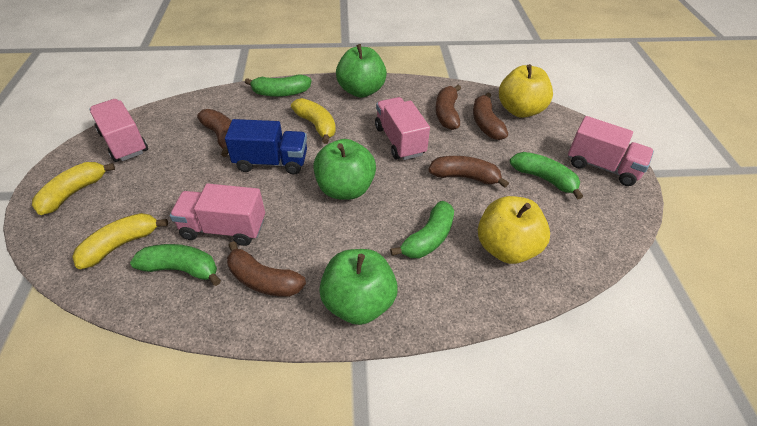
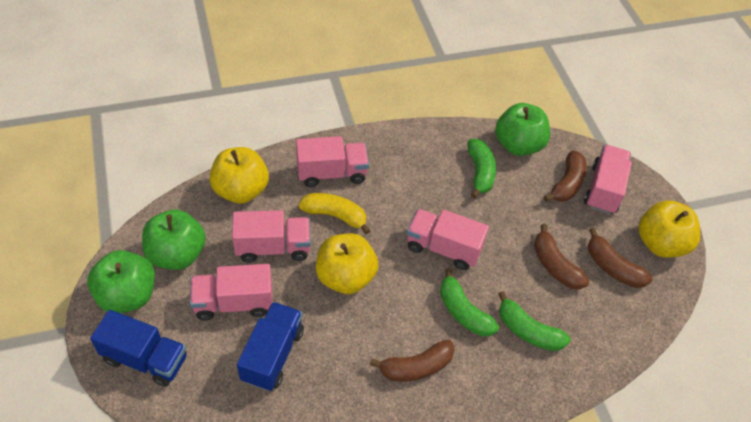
blue truck: [225,119,307,175] = 1 -> [90,310,186,387] [237,302,304,391] = 2
brown banana: [197,109,231,157] [227,241,306,297] [428,156,509,188] [435,85,461,130] [473,93,508,140] = 5 -> [370,340,455,382] [534,224,589,289] [544,150,587,202] [588,228,653,288] = 4
green banana: [130,244,221,286] [245,74,311,97] [390,201,454,258] [510,152,583,200] = 4 -> [440,268,499,336] [467,139,496,199] [498,291,571,351] = 3
pink truck: [89,99,148,162] [170,184,265,246] [375,97,430,160] [568,116,654,186] = 4 -> [190,264,273,321] [232,210,311,263] [296,136,369,187] [407,209,489,270] [584,145,632,214] = 5
yellow apple: [478,196,550,264] [499,64,553,118] = 2 -> [210,147,269,204] [316,233,378,294] [638,200,700,258] = 3
yellow banana: [32,162,115,215] [72,213,168,269] [291,98,336,144] = 3 -> [298,193,370,234] = 1

